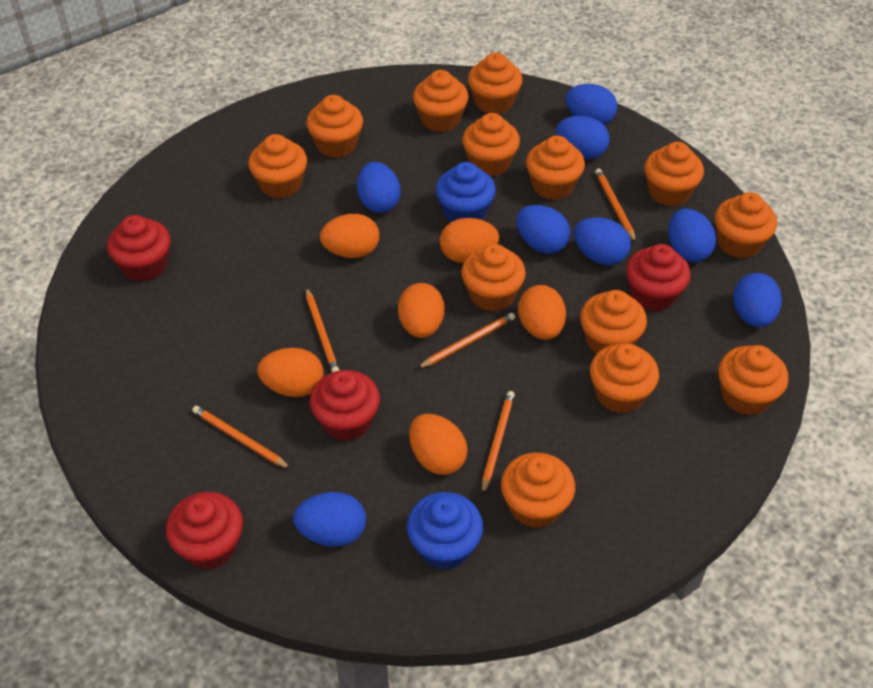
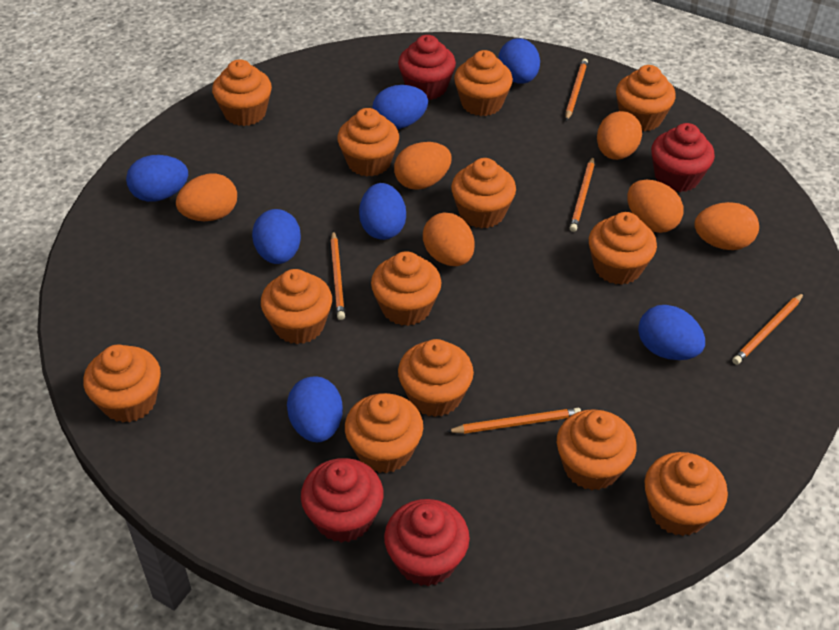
blue cupcake: [407,492,483,570] [436,162,496,222] = 2 -> none = 0
blue egg: [293,492,366,547] [357,162,401,213] [516,205,571,254] [556,116,610,159] [565,84,617,125] [574,217,631,265] [668,208,716,262] [733,273,782,327] = 8 -> [126,155,188,202] [252,209,301,264] [287,376,343,442] [359,183,406,240] [372,85,428,129] [499,38,540,84] [638,305,705,360] = 7

